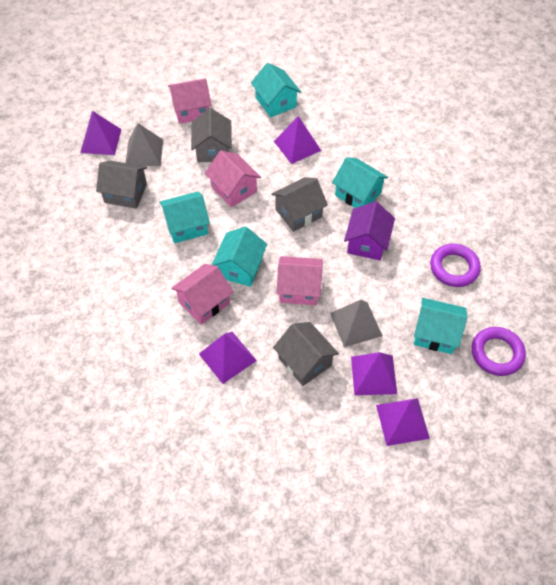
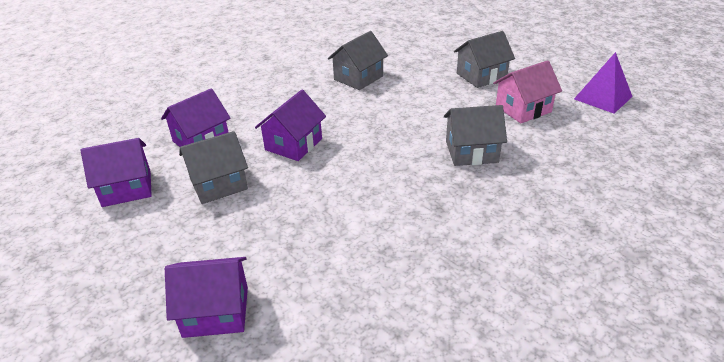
grey pyramid: [126,123,163,166] [330,300,382,347] = 2 -> none = 0
pink house: [168,78,212,124] [171,264,233,325] [205,150,261,208] [276,256,323,305] = 4 -> [493,60,562,123] = 1
purple house: [344,201,395,260] = 1 -> [81,138,152,207] [161,88,231,147] [165,257,248,338] [255,90,326,161] = 4
purple pyramid: [80,111,122,155] [199,332,257,384] [274,116,321,164] [351,352,397,395] [376,398,430,446] = 5 -> [574,52,633,114] = 1
purple ring: [430,244,481,287] [472,327,526,376] = 2 -> none = 0
turquoise house: [159,192,210,243] [212,226,267,287] [251,63,301,117] [332,157,388,208] [414,298,467,354] = 5 -> none = 0

